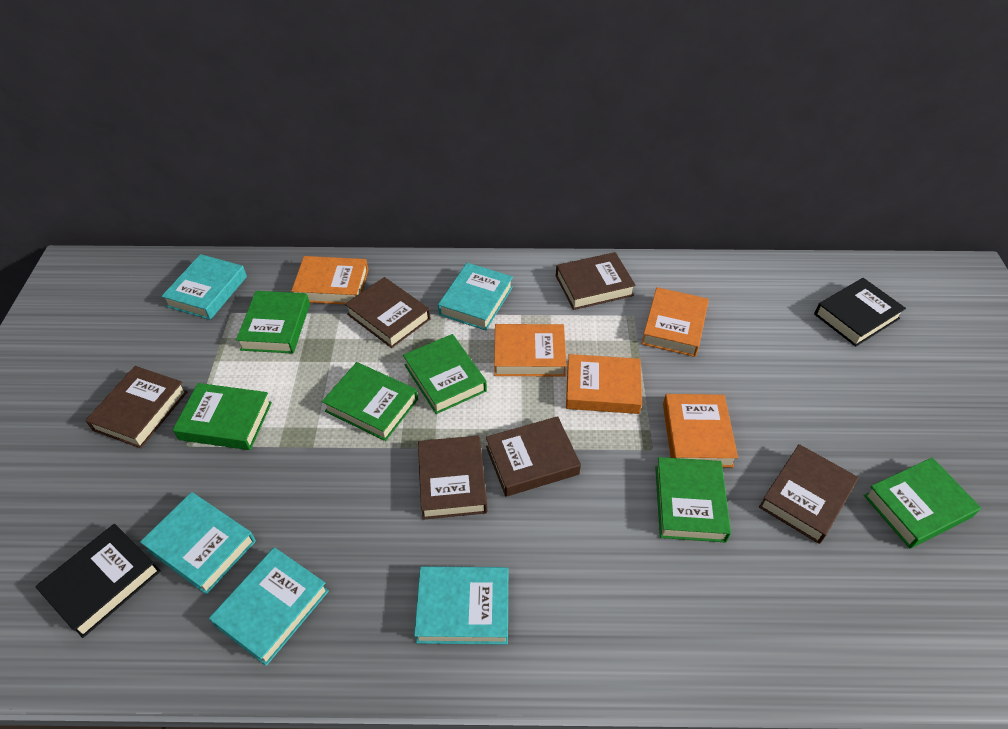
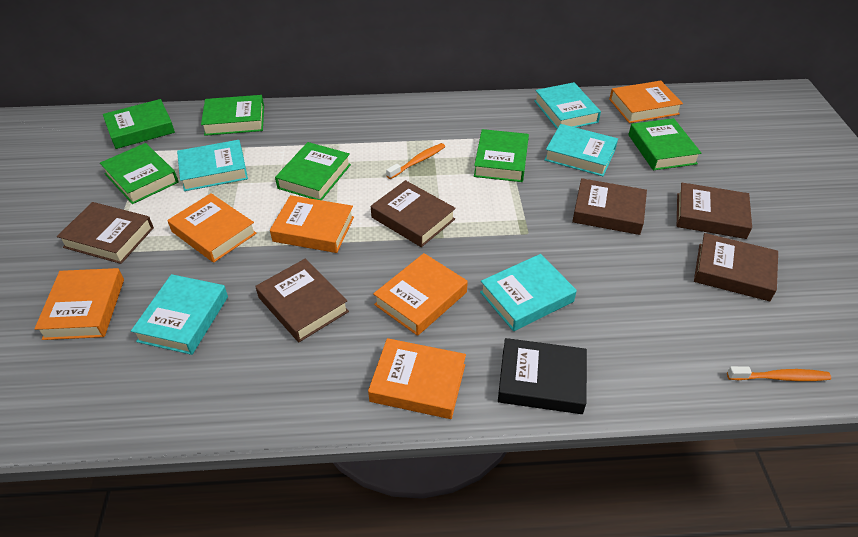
black book: [35,524,160,638] [814,278,906,347] = 2 -> [498,338,587,414] = 1
orange book: [291,256,368,304] [494,324,567,377] [566,354,642,414] [642,287,709,357] [663,394,738,468] = 5 -> [34,268,124,340] [167,193,257,263] [270,195,354,253] [368,338,466,419] [373,253,468,336] [609,81,683,123] = 6
orange toothbrush: none = 0 -> [386,143,445,179] [727,366,831,381] = 2

